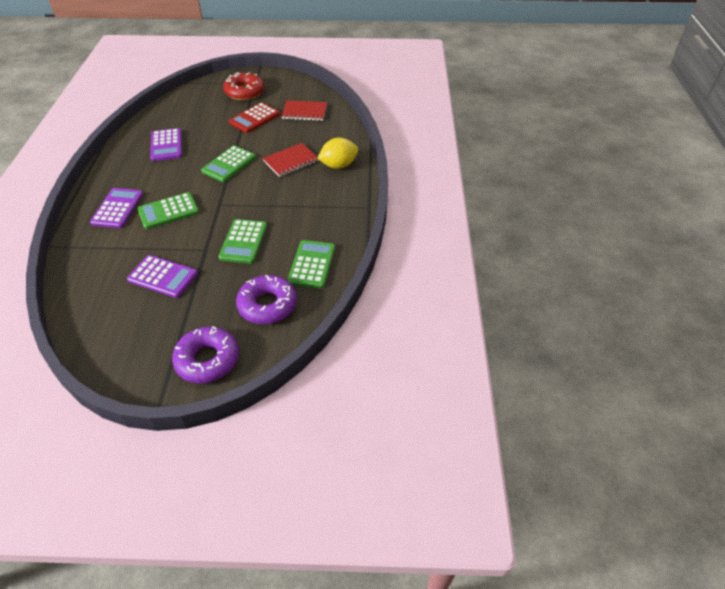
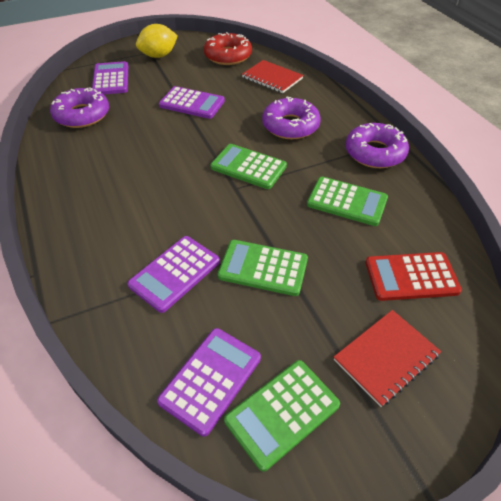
purple calculator: [90,188,143,228] [127,255,198,298] [150,128,182,161] = 3 -> [92,61,128,95] [127,236,220,313] [157,328,261,436] [159,86,225,119] = 4
purple donut: [172,326,239,383] [236,275,297,324] = 2 -> [50,87,109,128] [262,96,321,139] [345,123,409,168] = 3

